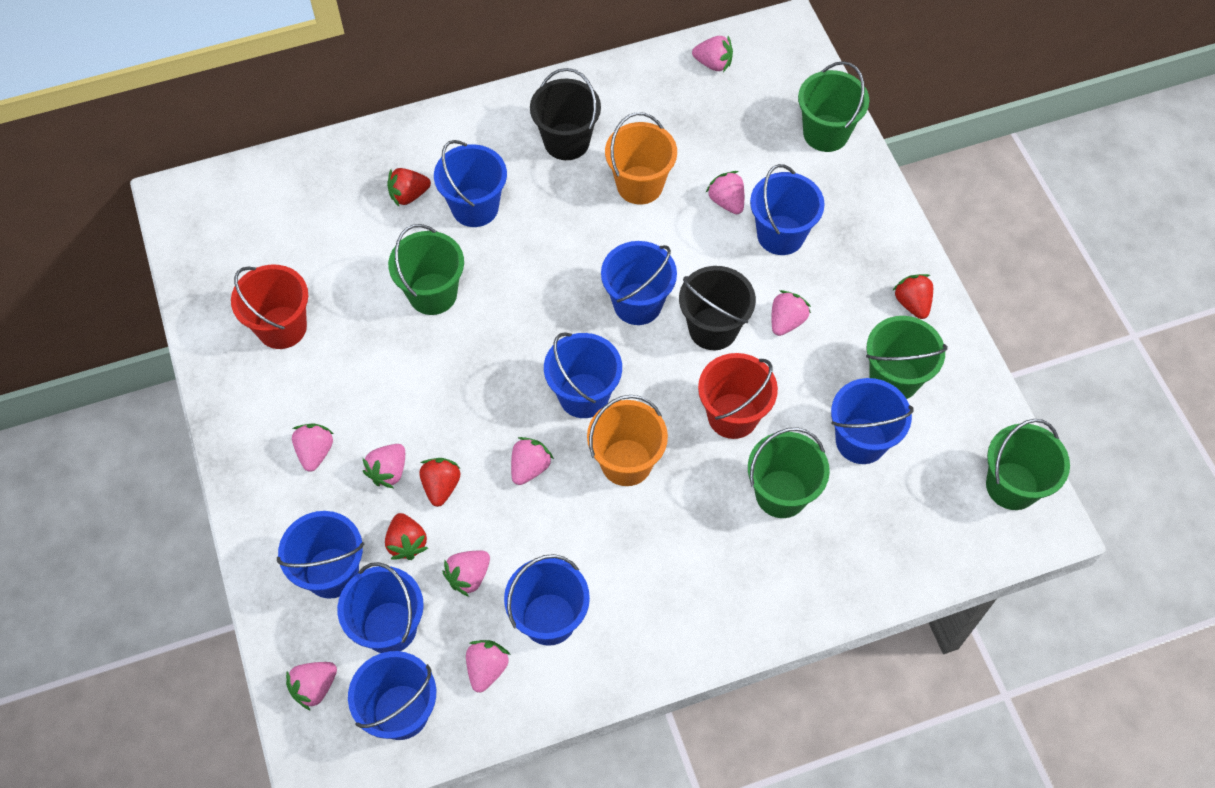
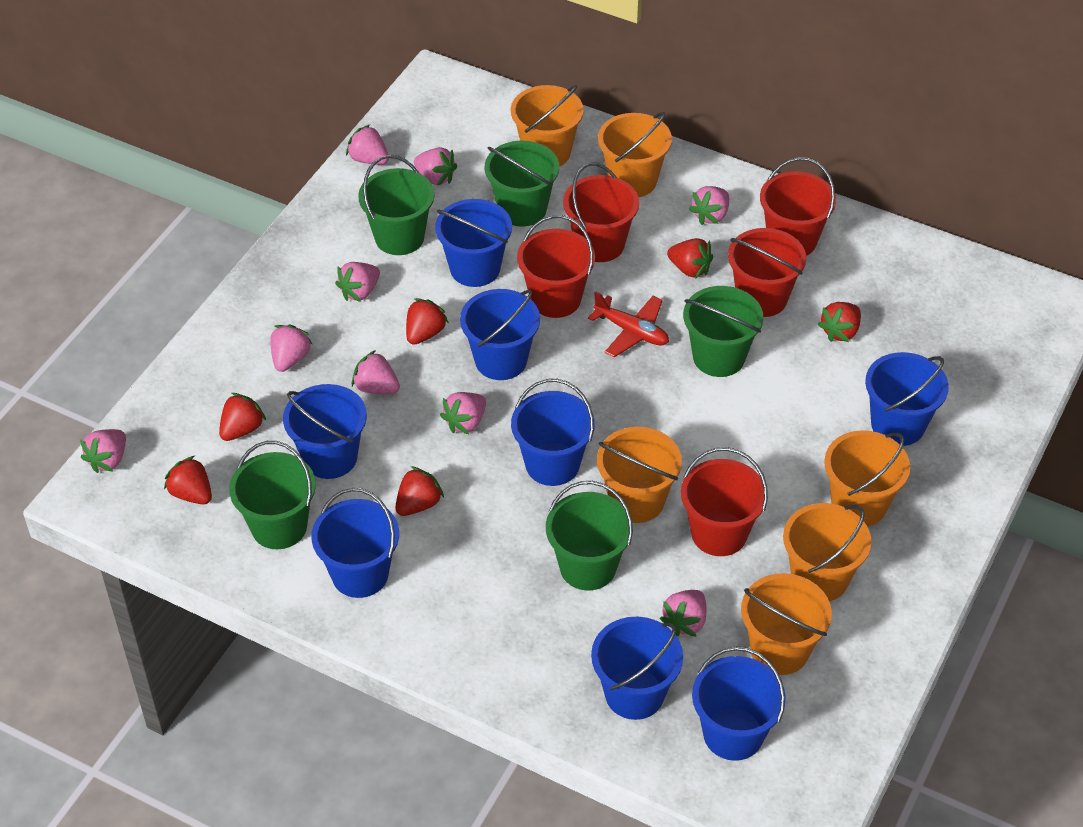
black bucket: [530,68,601,160] [679,266,756,350] = 2 -> none = 0
blue bucket: [277,511,364,599] [337,562,424,653] [348,651,436,740] [434,140,507,227] [504,554,590,646] [544,332,622,418] [601,241,677,325] [750,164,825,255] [831,378,914,464] = 9 -> [283,384,367,479] [311,488,399,598] [435,199,512,287] [460,289,540,380] [511,379,595,486] [591,617,683,720] [692,646,786,761] [865,352,949,446] = 8
orange bucket: [587,395,668,486] [605,112,677,205] = 2 -> [511,85,584,167] [597,427,682,523] [598,112,672,197] [741,573,832,675] [783,503,872,601] [824,430,910,526] = 6
red bucket: [231,265,308,349] [698,353,778,439] = 2 -> [517,215,595,318] [563,163,639,262] [681,447,768,556] [728,228,806,317] [760,157,836,256] = 5
red plane: none = 0 -> [588,291,669,357] = 1
red strawberry: [385,513,428,560] [387,168,431,206] [419,458,461,507] [892,274,933,319] = 4 -> [164,456,212,504] [219,393,266,441] [395,466,444,516] [406,298,449,345] [667,238,713,279] [818,302,861,342] = 6

